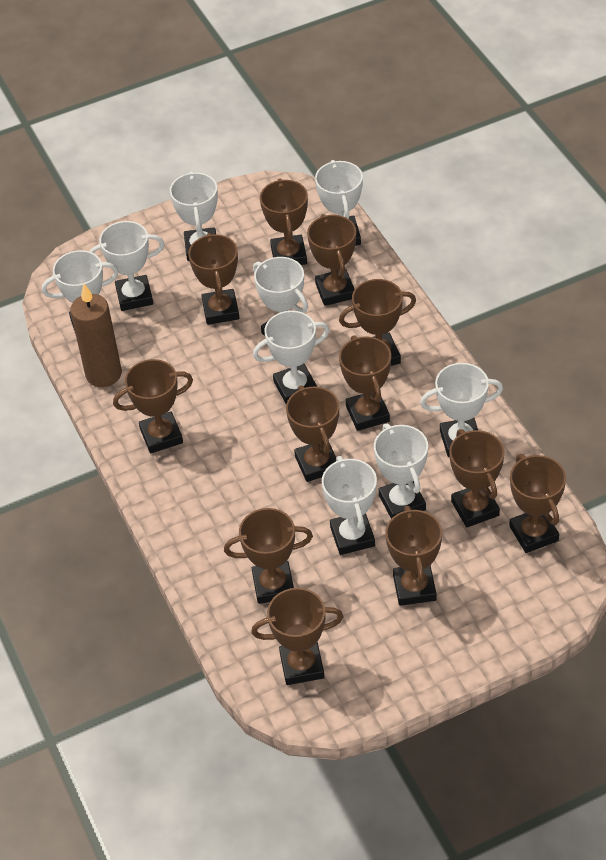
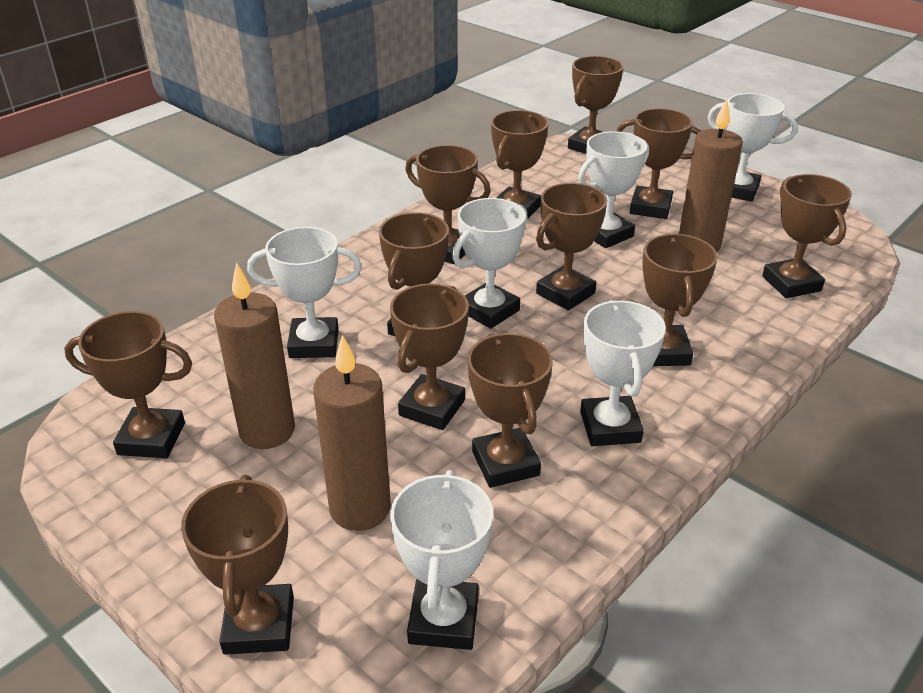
brown candle: [70,284,122,387] = 1 -> [214,262,295,449] [313,335,391,531] [679,99,743,252] = 3
white trophy: [42,250,119,331] [89,221,165,311] [170,171,218,261] [253,257,308,336] [253,311,330,404] [315,160,363,246] [322,456,377,555] [374,424,428,519] [420,363,503,457] = 9 -> [247,227,362,358] [390,470,493,650] [452,198,528,329] [578,131,649,248] [580,300,666,446] [708,93,797,202] = 6

